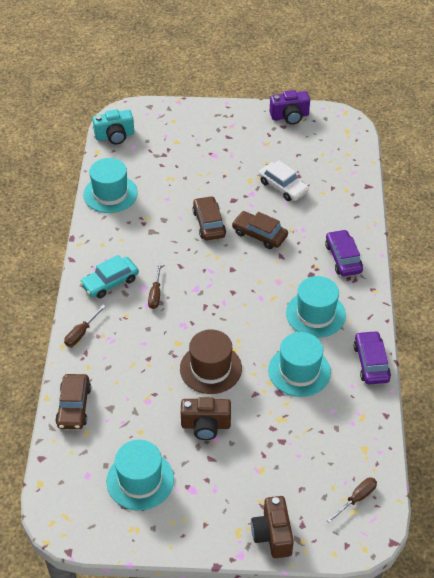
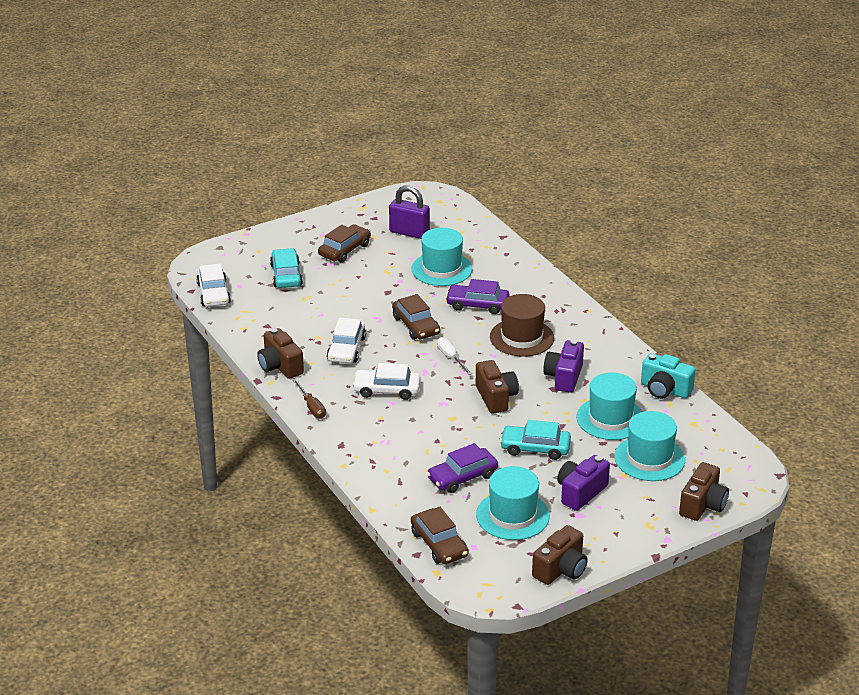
brown camera: [181,397,231,440] [251,496,294,558] = 2 -> [257,328,304,379] [476,360,519,414] [532,525,588,585] [679,462,729,521] = 4
brown screwdriver: [64,305,106,347] [148,263,162,309] [327,478,377,523] = 3 -> [293,379,326,419] = 1
purple camera: [270,90,310,125] = 1 -> [543,340,584,393] [557,455,610,511] = 2
purple padlock: none = 0 -> [389,185,430,239] = 1
turquoise car: [80,255,139,298] = 1 -> [270,248,303,288] [500,420,571,460] = 2
white car: [258,160,309,201] = 1 -> [196,264,231,307] [327,318,366,364] [352,363,421,400] = 3
white screwdriver: none = 0 -> [437,337,472,375] = 1

